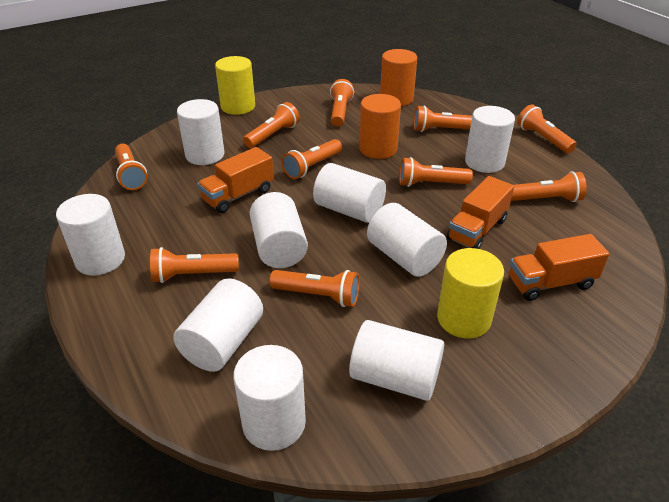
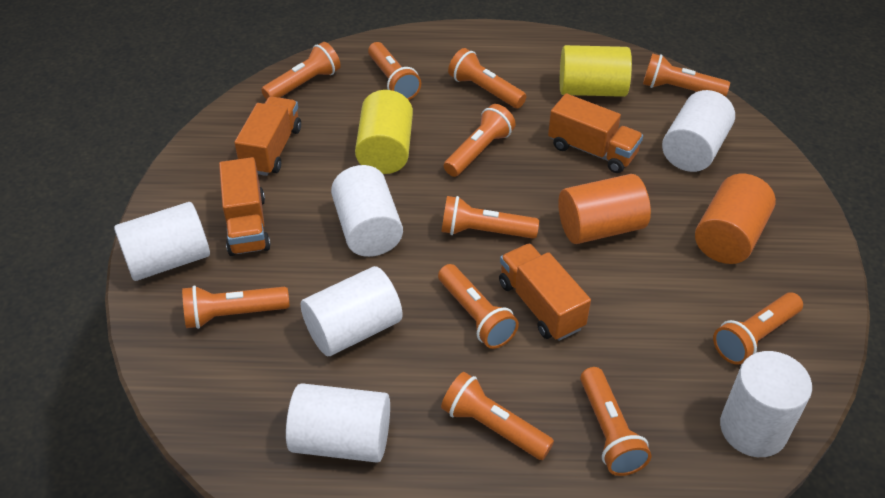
orange flashlight: [115,144,147,190] [150,247,239,283] [243,102,300,148] [269,270,360,307] [282,139,342,179] [330,79,354,127] [399,157,473,187] [414,105,472,132] [511,172,586,202] [517,104,577,153] = 10 -> [182,285,289,329] [261,42,341,100] [368,42,421,100] [438,264,519,349] [441,196,539,239] [441,372,554,460] [444,104,516,177] [448,48,526,108] [580,367,651,476] [643,53,730,97] [713,292,803,365] = 11
orange truck: [197,147,274,213] [447,176,514,249] [509,234,609,301] = 3 -> [219,157,271,256] [234,96,301,176] [499,243,591,341] [548,94,643,173] = 4
white cylinder: [56,194,125,276] [173,278,263,372] [177,99,224,165] [233,345,306,451] [250,192,308,268] [313,163,386,223] [349,320,444,401] [367,203,447,277] [465,106,515,173] = 9 -> [114,202,210,281] [286,383,390,463] [301,266,403,356] [331,165,403,257] [662,90,735,172] [720,351,812,457] = 6

